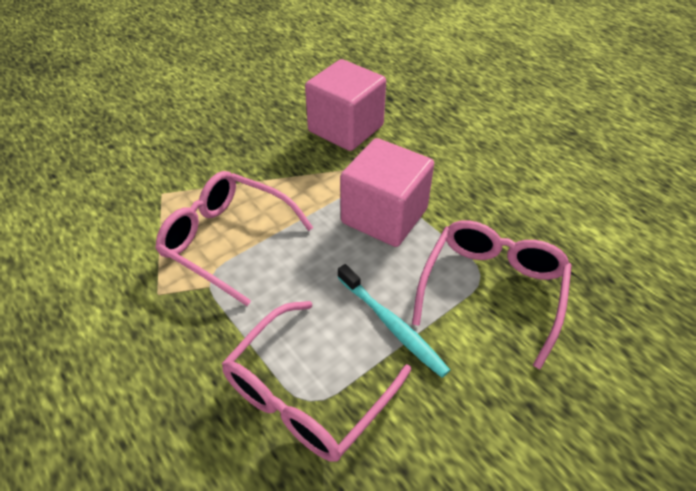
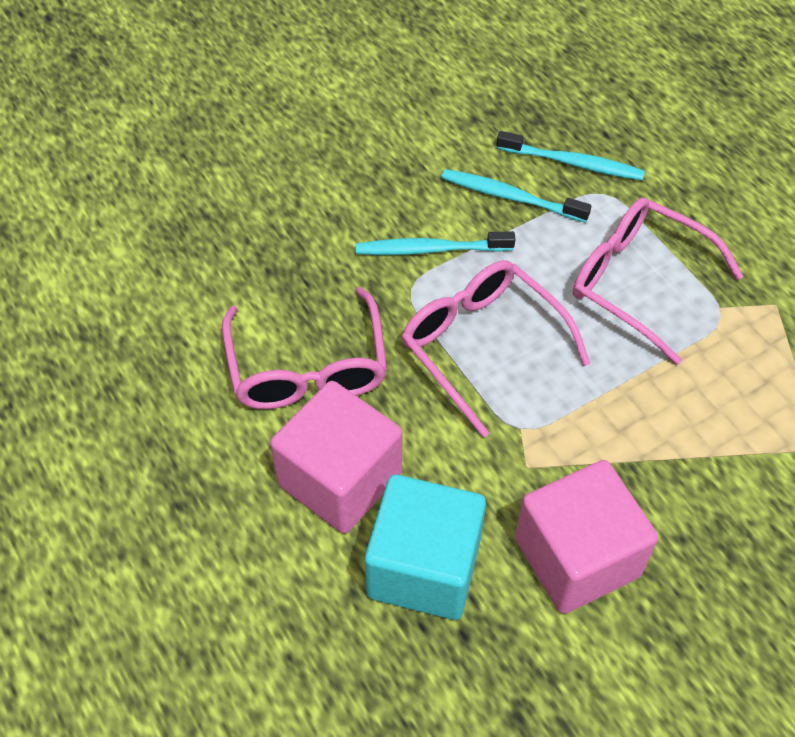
turquoise cube: none = 0 -> [365,475,486,620] = 1
turquoise toothbrush: [337,264,450,378] = 1 -> [356,231,515,255] [441,169,591,223] [496,131,645,181] = 3

